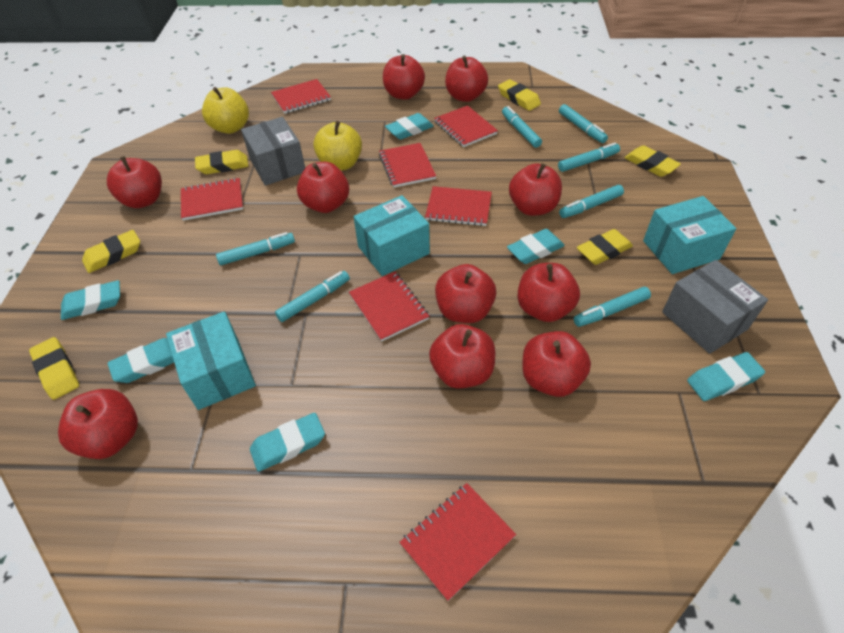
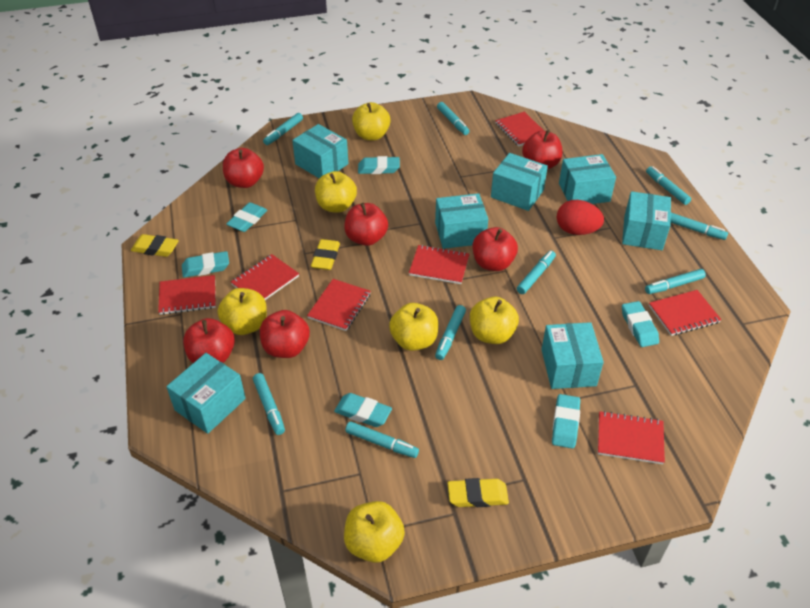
grey box: [241,117,305,186] [662,260,768,354] = 2 -> none = 0
red apple: [58,389,138,459] [107,156,162,208] [297,162,349,213] [383,54,425,100] [429,324,495,389] [435,264,496,323] [445,55,488,102] [509,163,562,216] [517,263,580,322] [522,331,591,397] = 10 -> [183,318,235,363] [223,148,264,188] [260,310,310,358] [344,203,388,246] [473,227,518,271] [522,130,562,169] = 6
red egg: none = 0 -> [557,200,604,235] = 1
turquoise box: [166,311,256,410] [354,195,430,276] [643,196,737,274] = 3 -> [166,353,246,434] [292,124,348,178] [435,193,488,249] [491,153,548,211] [541,322,604,389] [559,154,616,204] [622,191,671,250] = 7
turquoise marker: [216,232,295,265] [275,271,350,322] [502,106,542,148] [558,143,620,172] [559,104,608,143] [559,185,624,218] [574,287,651,327] = 7 -> [253,373,285,435] [263,113,303,145] [345,421,419,458] [435,305,466,360] [437,102,469,135] [517,250,556,294] [645,269,706,294] [646,166,691,205] [671,213,728,240] = 9
yellow apple: [202,87,249,134] [313,121,362,171] = 2 -> [218,288,267,335] [315,171,357,213] [344,501,405,563] [352,102,391,140] [389,303,438,351] [470,297,519,344] = 6
yellow eraser: [29,337,79,400] [82,230,140,273] [195,150,248,174] [498,79,541,111] [577,229,633,265] [624,145,681,177] = 6 -> [131,234,179,257] [311,239,340,270] [448,478,509,507] = 3

